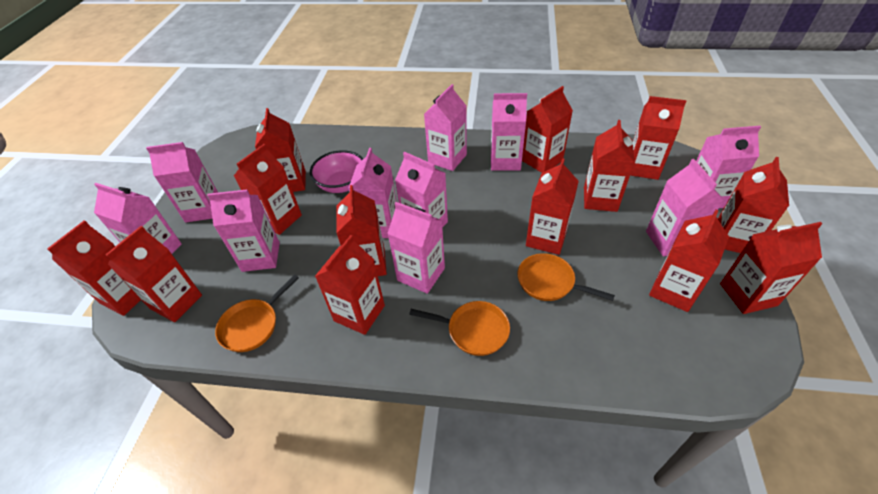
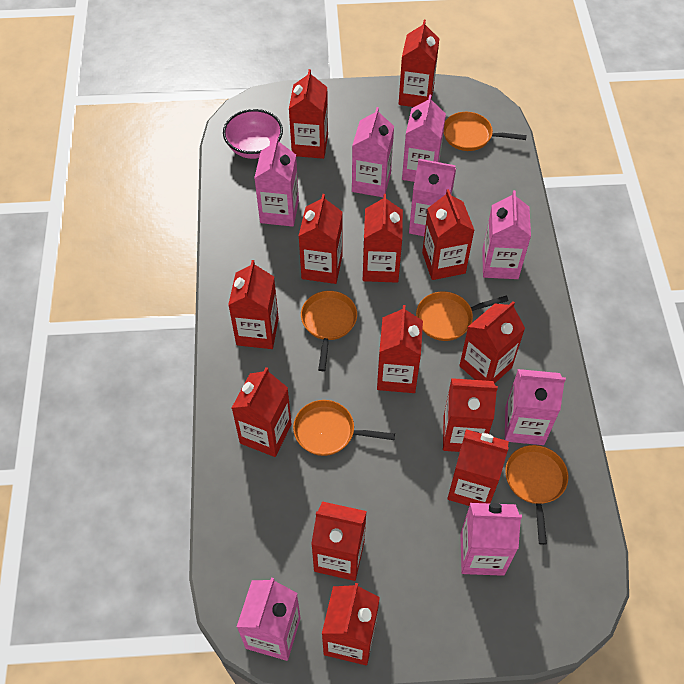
orange pan: [215,275,299,352] [409,301,510,356] [517,253,615,301] = 3 -> [293,400,395,456] [301,291,357,371] [416,292,508,341] [444,112,527,151] [505,445,568,545] = 5
pink carton: [94,183,182,254] [146,142,218,223] [207,190,280,272] [348,148,397,238] [387,202,445,294] [395,152,448,228] [424,84,467,171] [491,93,527,171] [646,159,724,256] [696,126,761,208] = 10 -> [237,577,301,661] [254,137,299,227] [352,107,394,198] [402,94,446,182] [409,159,456,236] [460,503,522,576] [482,190,531,279] [505,369,566,445] = 8

